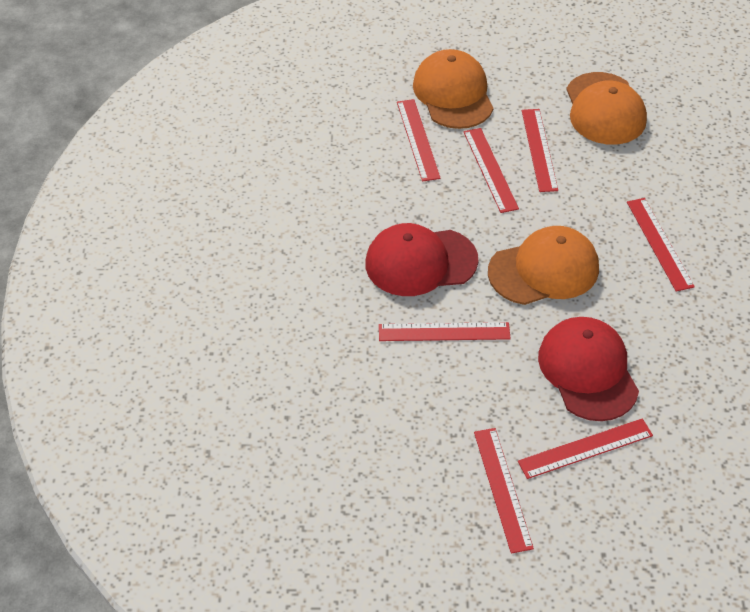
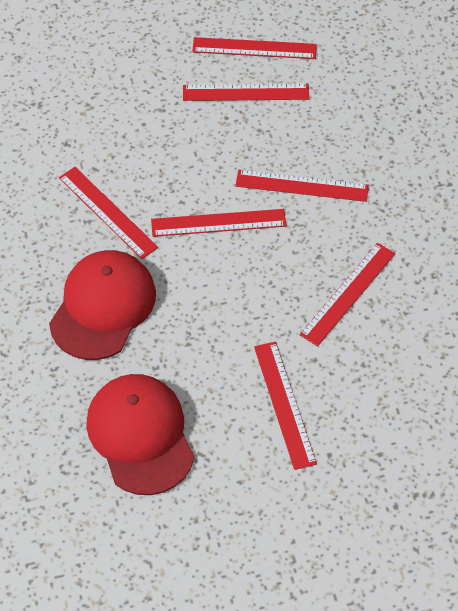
orange cap: [413,49,494,129] [488,226,599,305] [566,72,647,145] = 3 -> none = 0

